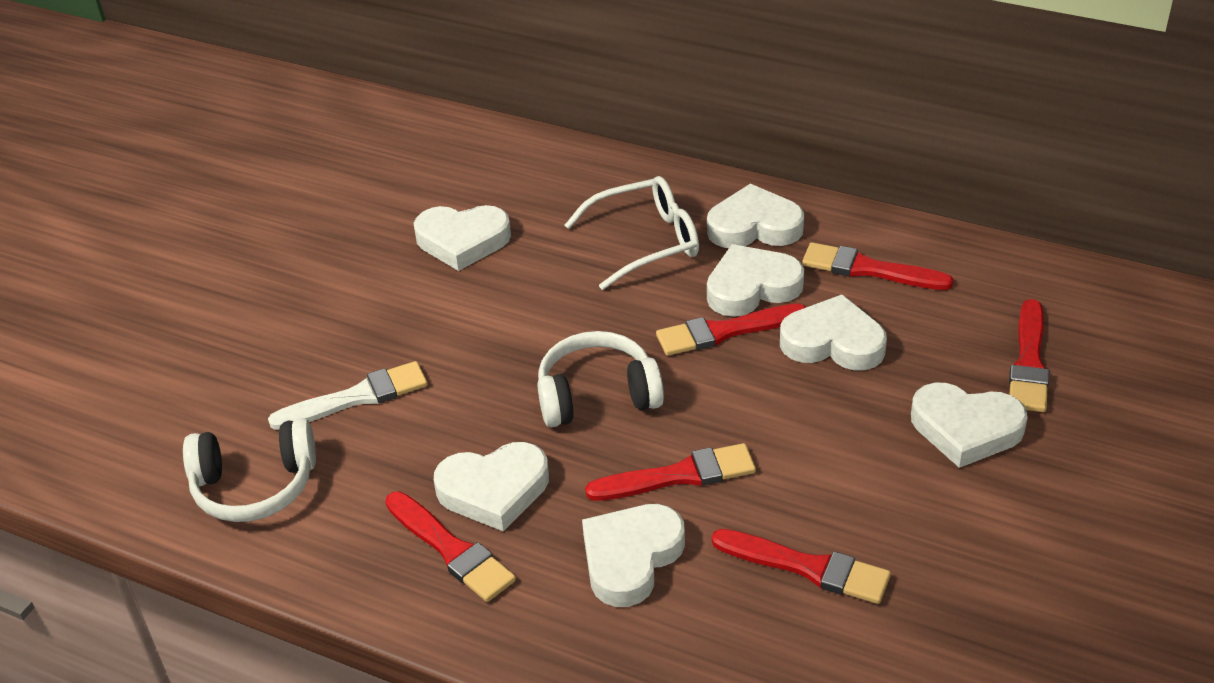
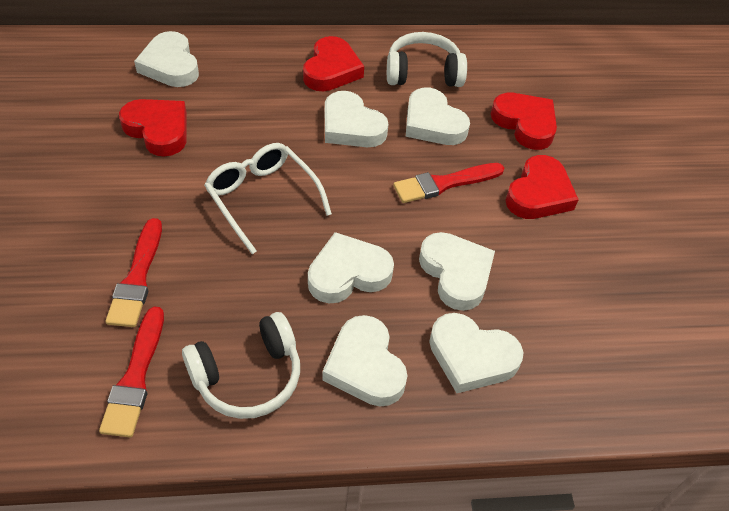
red brush: [385,491,516,602] [585,443,756,501] [656,303,806,356] [712,529,891,604] [802,242,954,290] [1009,299,1049,412] = 6 -> [99,306,164,437] [106,218,162,327] [393,163,504,203] = 3
red heart: none = 0 -> [119,99,187,157] [303,36,364,91] [491,93,557,150] [505,155,579,219] = 4
white brush: [268,361,428,430] = 1 -> none = 0

